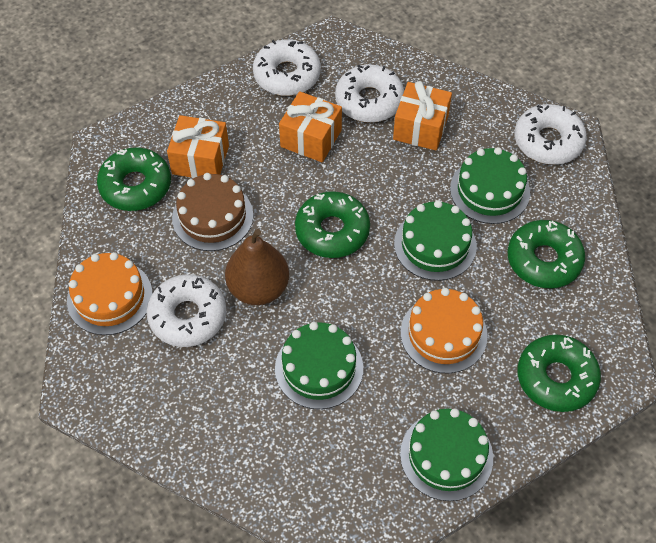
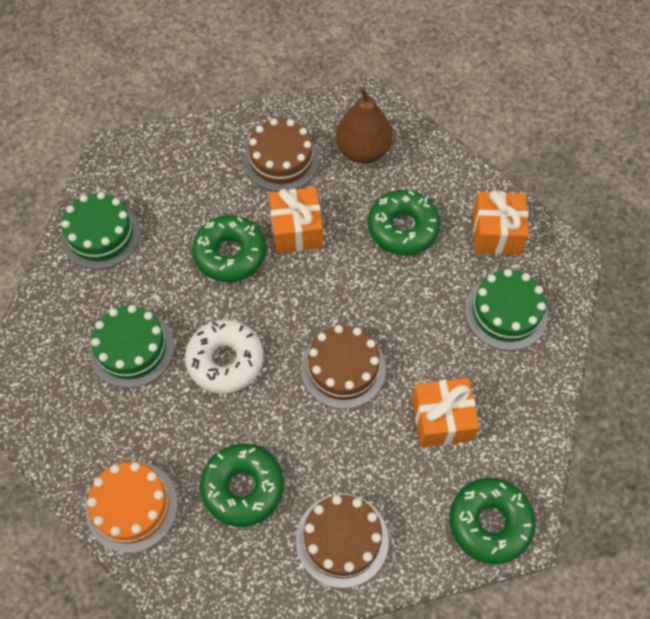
brown cake: [172,173,253,251] = 1 -> [244,118,319,192] [296,494,389,588] [301,325,386,409] = 3
green cake: [275,322,363,409] [394,200,477,281] [400,408,493,501] [450,147,530,224] = 4 -> [61,192,141,270] [90,305,174,388] [465,269,548,351] = 3
orange cake: [67,252,153,335] [401,288,488,373] = 2 -> [86,462,178,553] = 1
white donut: [146,274,226,347] [253,40,321,96] [335,65,404,123] [515,104,587,165] = 4 -> [185,319,263,394] = 1

